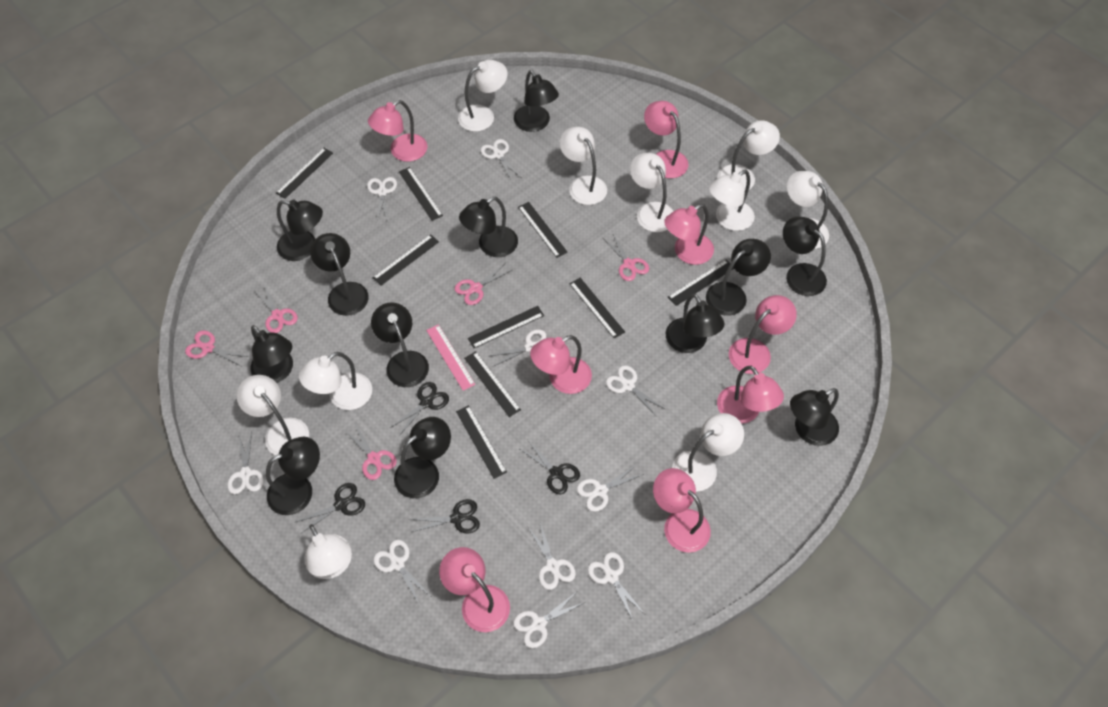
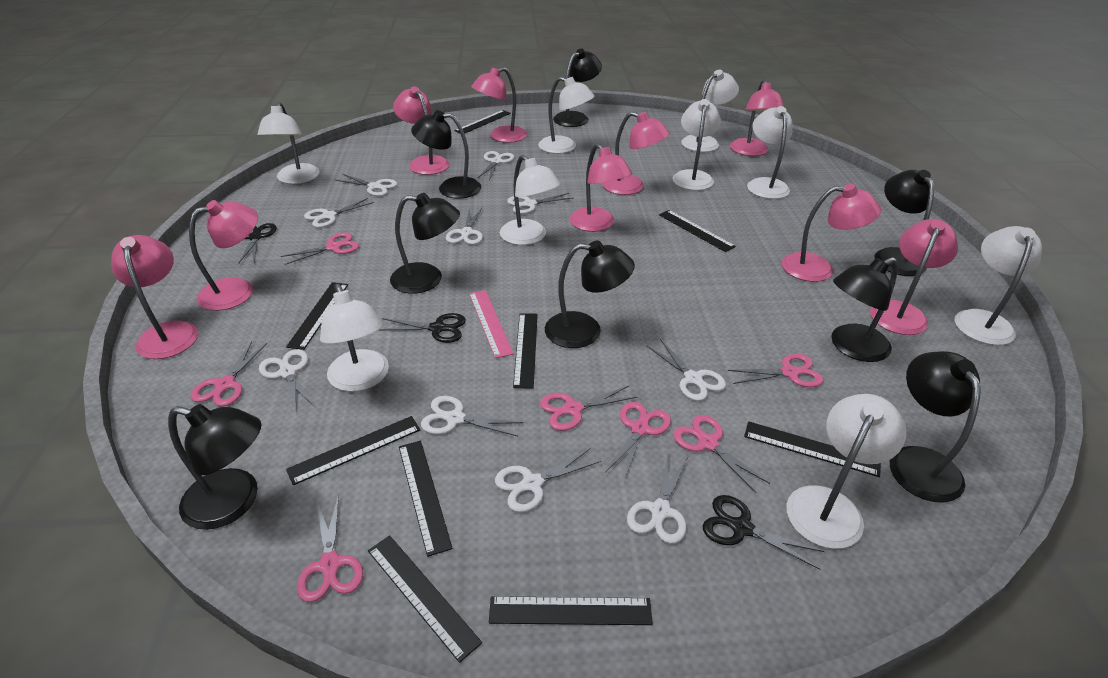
black lamp: [250,325,293,383] [266,437,320,515] [277,200,323,261] [310,233,369,316] [371,303,429,387] [394,417,451,498] [459,197,518,257] [514,70,559,132] [665,294,724,353] [706,239,771,316] [783,217,827,296] [790,388,839,446] = 12 -> [168,404,261,530] [390,193,460,294] [411,110,481,199] [545,240,635,348] [553,49,602,127] [831,257,898,362] [875,170,934,276] [890,351,981,503] = 8
black scissors: [296,483,365,534] [390,382,449,436] [409,499,480,533] [518,439,580,494] = 4 -> [238,223,277,264] [379,313,466,343] [703,495,825,569] = 3
pink lamp: [368,100,427,162] [439,547,510,632] [530,335,592,394] [644,101,688,178] [653,468,711,553] [664,204,714,265] [717,366,784,424] [729,295,797,374] = 8 -> [111,235,198,359] [189,200,258,311] [393,86,449,175] [471,67,527,143] [569,144,633,232] [602,112,670,195] [730,80,784,156] [782,184,881,282] [870,219,958,335] = 9
pink scissors: [185,331,248,366] [253,285,298,333] [344,424,397,480] [454,263,512,305] [602,234,649,281] = 5 -> [191,342,267,407] [281,232,359,265] [297,494,363,602] [540,386,637,431] [605,402,671,481] [673,415,770,493] [727,354,823,387] = 7
white lamp: [237,375,309,455] [299,352,372,410] [304,524,352,579] [458,60,507,132] [560,127,607,205] [630,153,673,232] [672,413,744,492] [709,170,755,231] [717,120,780,190] [787,171,829,249] = 10 -> [258,102,319,184] [320,284,389,392] [500,155,561,245] [538,77,595,154] [672,99,721,190] [681,70,739,152] [747,106,793,199] [786,394,906,549] [955,226,1042,345] = 9

